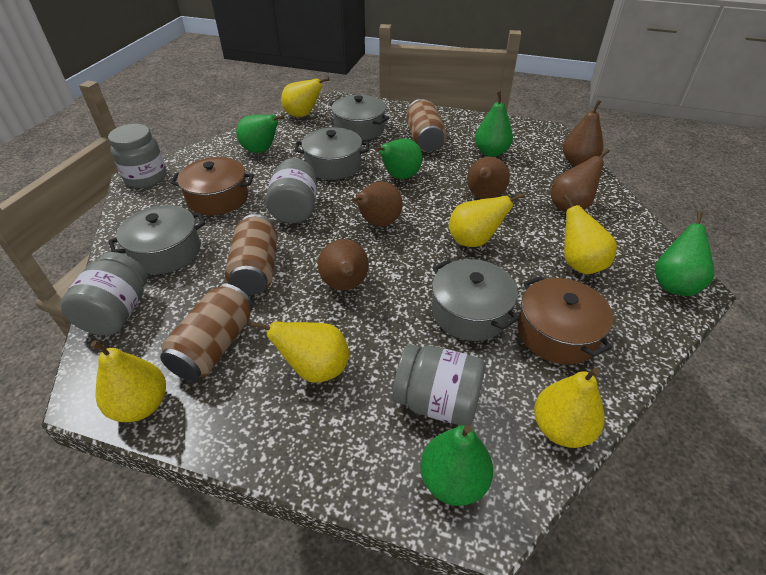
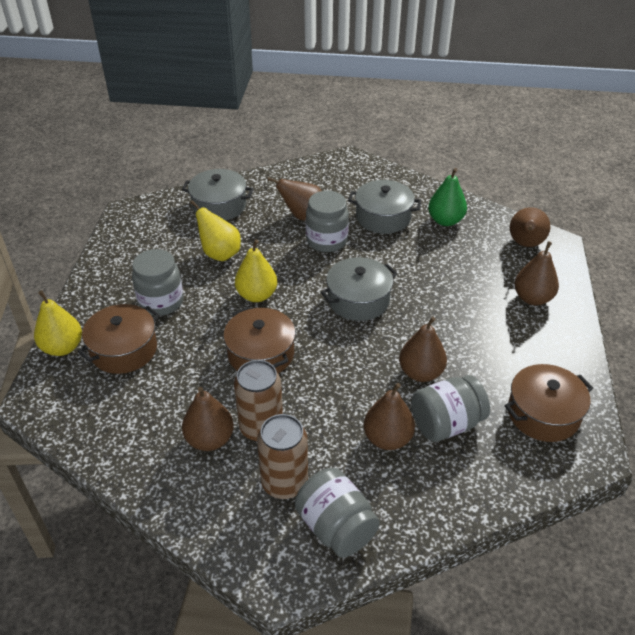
brown can: [160,284,253,381] [225,214,277,295] [406,99,446,152] = 3 -> [234,360,283,442] [257,414,308,499] = 2
brown pear: [318,239,369,290] [352,181,403,227] [467,157,510,199] [551,149,610,212] [563,100,603,166] = 5 -> [182,387,234,451] [267,177,322,221] [364,383,415,450] [399,317,447,382] [510,207,550,247] [514,241,559,305] = 6
brown pot: [170,157,254,216] [518,276,613,364] = 2 -> [78,304,159,374] [223,307,296,373] [505,364,593,442] = 3
green pear: [236,114,284,153] [375,139,422,179] [420,425,493,506] [475,91,513,157] [655,211,714,296] = 5 -> [428,168,467,226] = 1
grey pot: [108,205,206,274] [295,127,369,180] [330,95,389,140] [432,259,519,341] = 4 -> [182,169,254,221] [321,257,398,321] [348,180,421,234] = 3
yellow pear: [91,341,166,422] [251,321,349,383] [281,77,329,117] [449,193,525,247] [534,368,604,448] [563,194,617,275] = 6 -> [34,291,82,356] [190,200,241,261] [235,240,277,302] = 3

